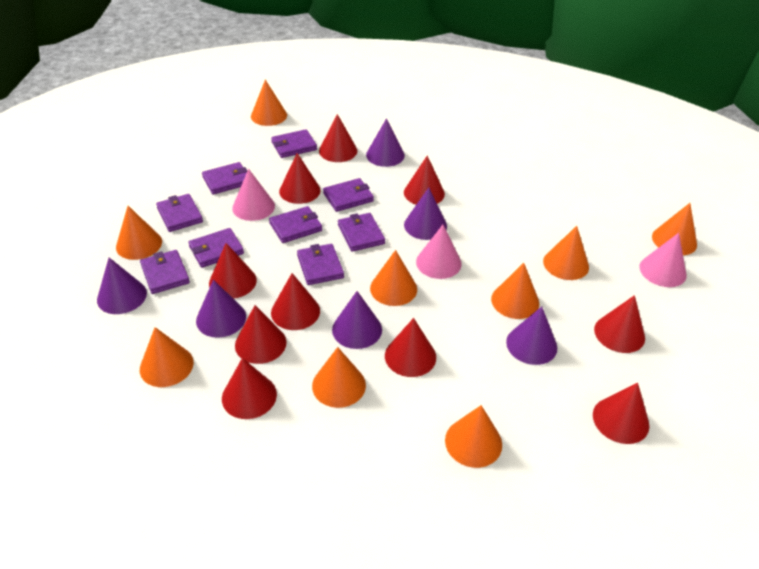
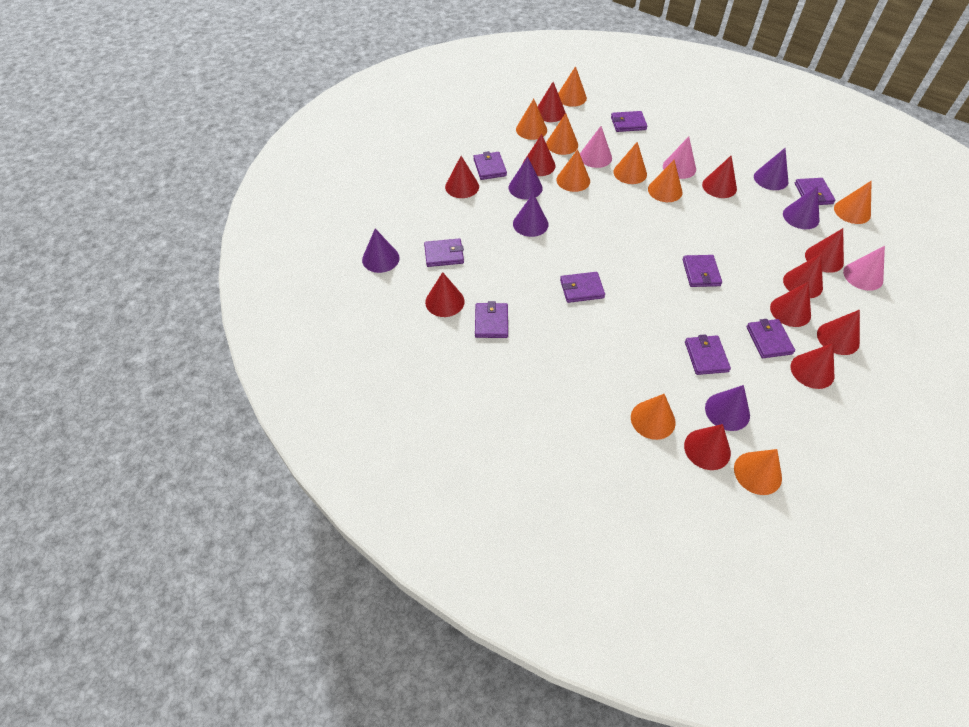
red cone: [209,243,257,299] [222,358,277,419] [235,305,286,364] [271,273,320,330] [279,153,320,204] [319,114,357,162] [385,318,436,377] [404,156,445,205] [593,382,649,444] [594,295,645,353] = 10 -> [425,272,465,317] [445,156,479,198] [523,134,556,176] [538,82,565,122] [684,424,731,470] [702,155,737,198] [770,282,811,327] [783,254,823,298] [791,343,834,389] [805,228,844,273] [817,310,860,355] = 11

